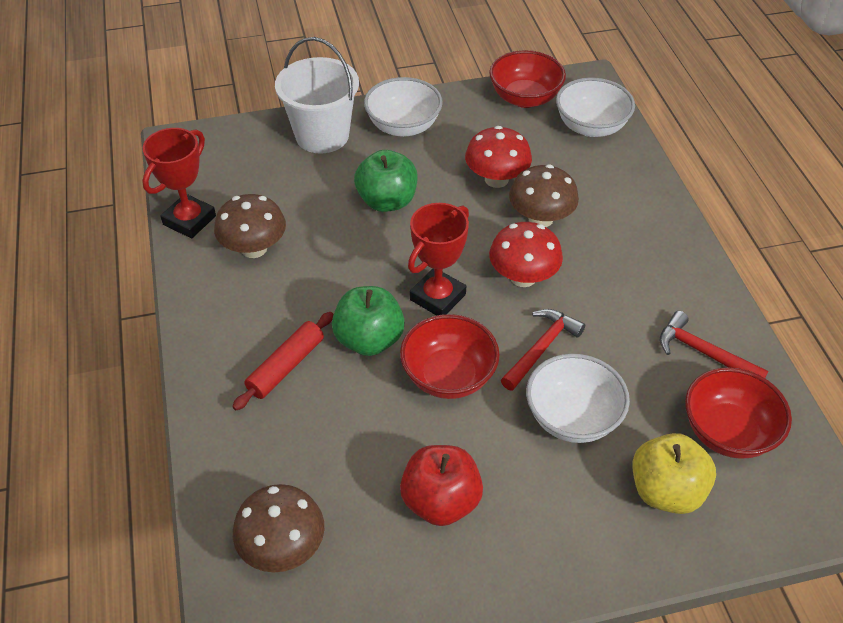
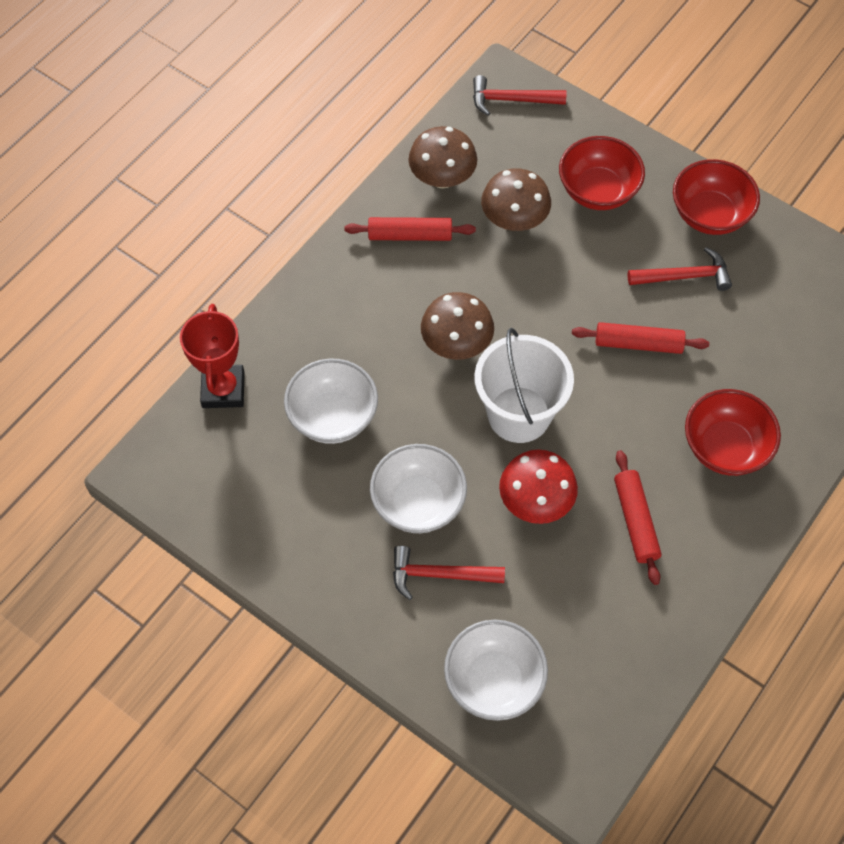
green apple: [332,286,405,356] [354,150,418,212] = 2 -> none = 0
red apple: [400,445,483,526] = 1 -> none = 0
red hammer: [501,309,585,391] [659,311,768,378] = 2 -> [393,546,505,600] [473,75,566,116] [628,247,732,291] = 3
red mushroom: [465,126,532,188] [489,222,563,287] = 2 -> [499,450,578,524] = 1
red rolling pin: [232,312,334,410] = 1 -> [344,217,476,241] [572,322,709,354] [614,450,662,585] = 3
red trophy: [142,128,216,238] [408,203,469,316] = 2 -> [180,304,245,408] = 1
yellow apple: [632,433,716,514] = 1 -> none = 0

